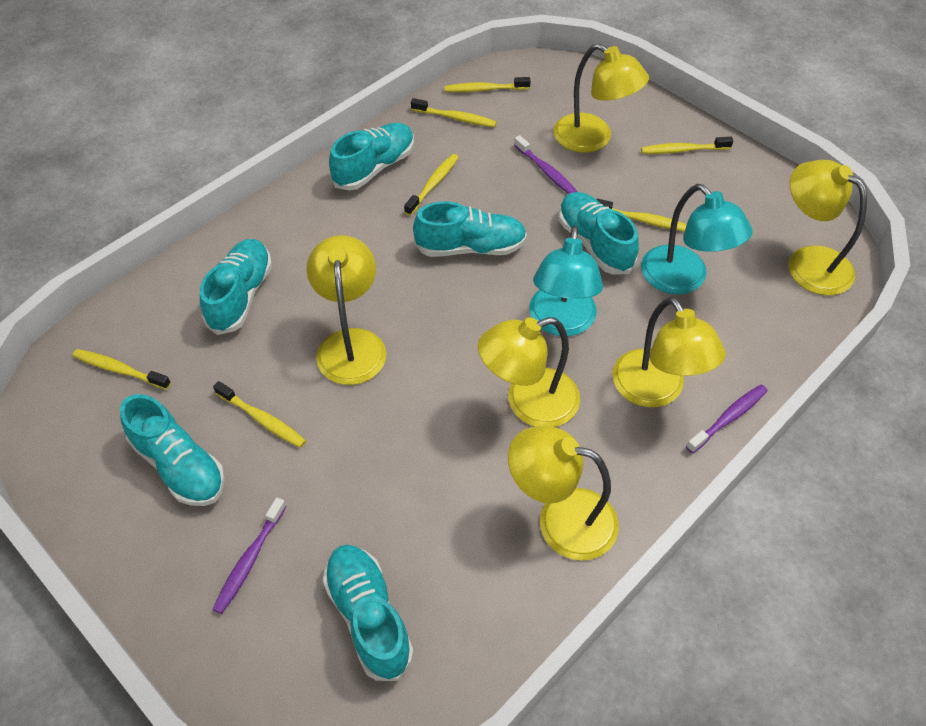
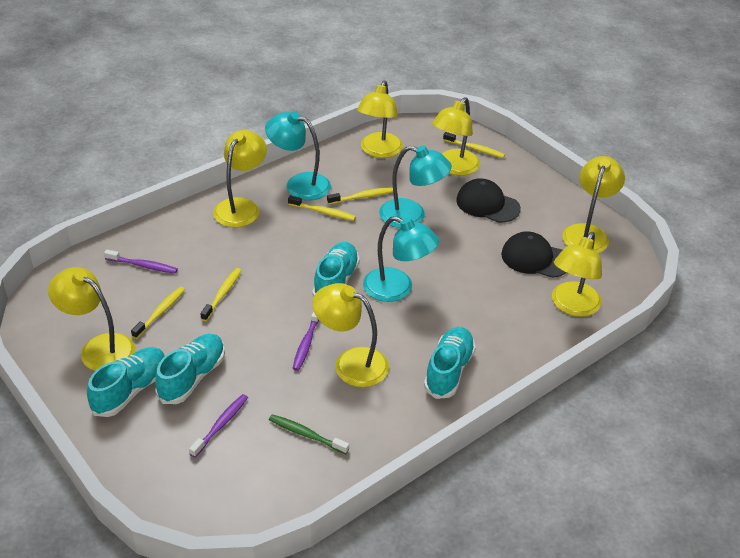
black cap: none = 0 -> [456,178,521,223] [501,232,567,278] = 2
green toothbrush: none = 0 -> [269,414,349,454] = 1
turquoise lamp: [529,226,603,336] [641,184,753,294] = 2 -> [265,111,331,200] [363,216,439,302] [379,146,452,228] = 3
turquoise shoe: [120,394,225,506] [200,239,272,335] [323,545,413,681] [329,123,414,190] [413,201,527,257] [559,192,639,275] = 6 -> [87,347,165,417] [155,334,225,404] [312,242,360,297] [424,327,476,399] = 4
yellow lamp: [306,235,386,385] [478,317,580,427] [508,426,619,561] [553,44,649,152] [612,297,726,407] [789,160,867,295] = 6 -> [48,267,136,371] [213,130,267,227] [313,283,389,387] [357,81,403,158] [432,97,480,176] [552,232,602,317] [562,156,625,253] = 7
yellow toothbrush: [73,349,171,390] [213,381,306,448] [404,154,459,216] [411,98,497,127] [444,77,531,92] [596,199,687,232] [641,137,733,154] = 7 -> [131,287,185,339] [200,268,242,321] [288,195,356,221] [327,187,393,204] [443,132,505,158] = 5

